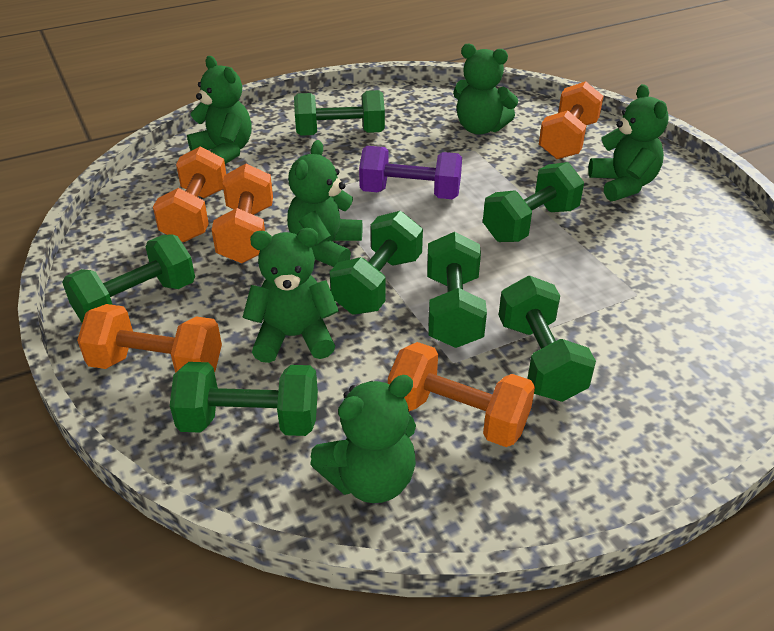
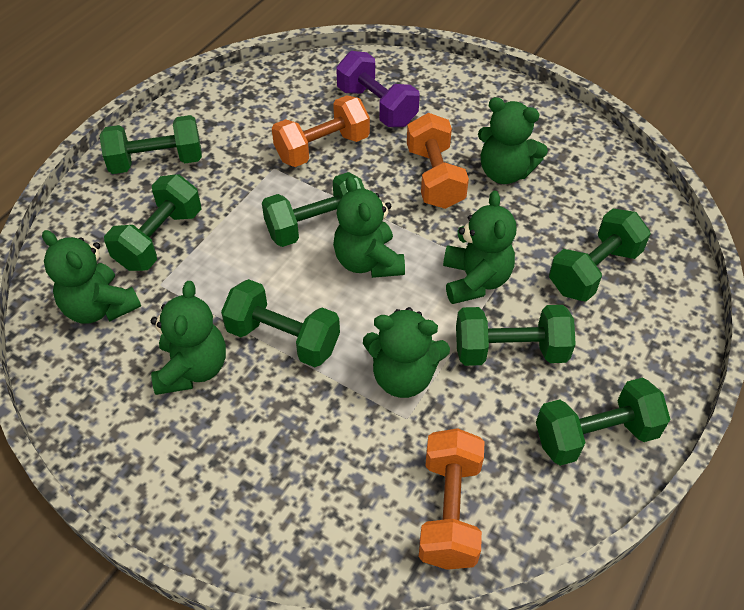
orange dumbbell: [77,304,222,373] [153,146,226,242] [211,164,273,263] [388,342,535,447] [539,81,604,159] = 5 -> [272,95,370,167] [407,113,469,209] [419,428,484,570] = 3

